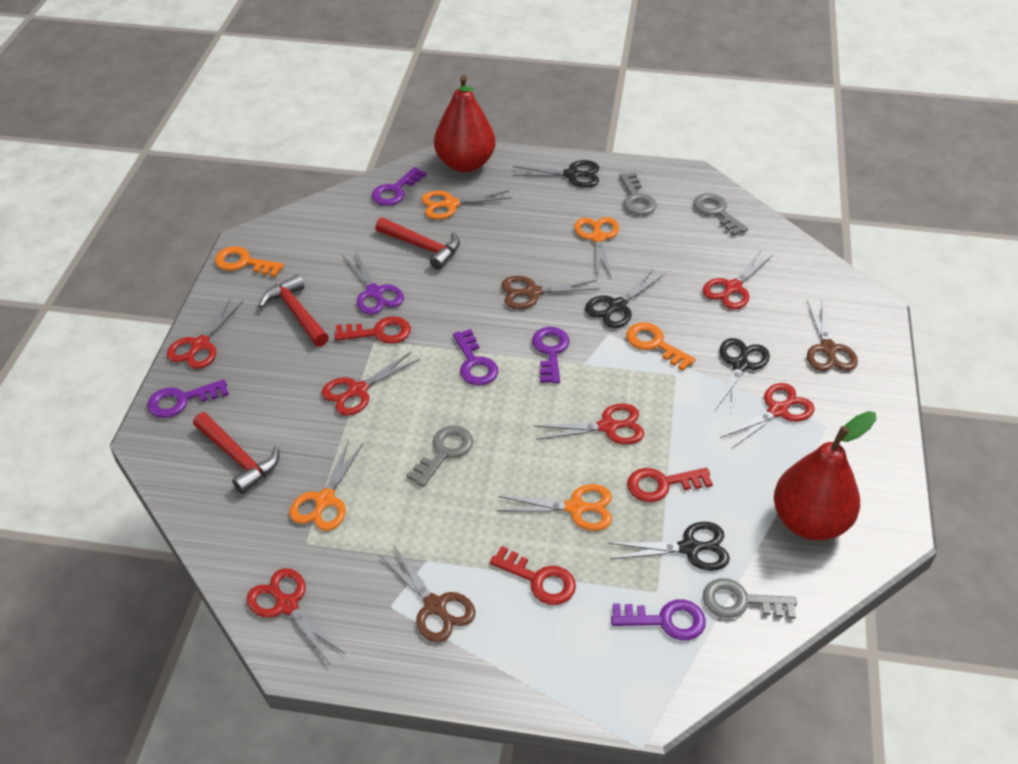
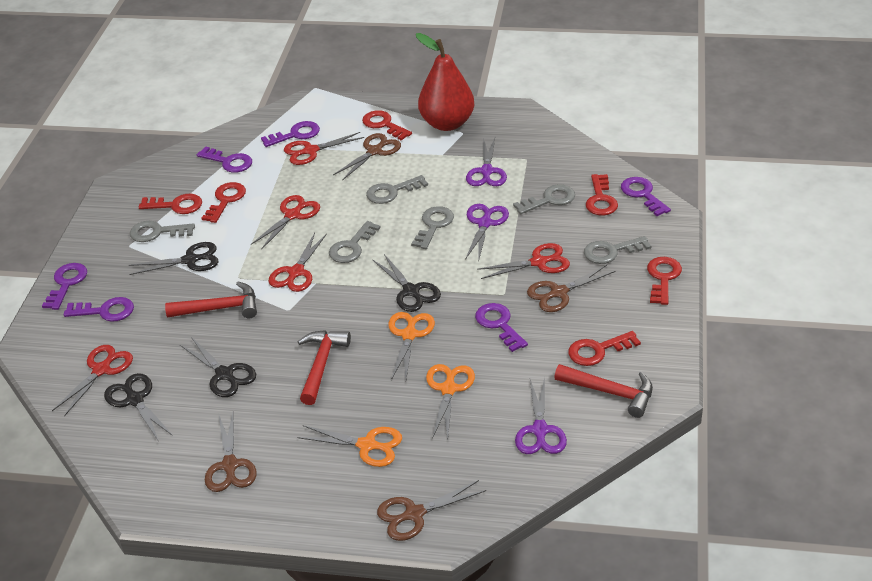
brown scissors: [379,546,476,643] [501,276,600,309] [807,301,858,371] = 3 -> [205,413,257,492] [333,133,401,181] [377,480,486,541] [527,265,615,312] = 4
grey key: [406,426,473,487] [619,172,657,215] [694,193,748,236] [703,578,797,619] = 4 -> [130,221,195,242] [329,221,381,263] [366,175,428,204] [411,206,454,249] [513,184,575,214] [584,236,651,264] = 6
orange key: [215,246,284,277] [626,322,696,370] = 2 -> none = 0
orange scissors: [289,440,364,531] [421,191,512,219] [497,484,612,531] [574,217,619,279] = 4 -> [297,425,402,467] [389,312,435,380] [426,364,475,439] = 3
purple key: [147,379,229,418] [371,167,427,206] [453,329,498,386] [532,327,570,384] [611,599,706,640] = 5 -> [42,263,87,310] [64,297,134,322] [197,146,252,173] [261,121,320,147] [475,303,528,352] [621,177,671,216] = 6
purple scissors: [342,250,404,315] = 1 -> [465,204,509,262] [466,138,507,186] [515,377,567,454] = 3
red key: [335,316,411,344] [490,546,576,605] [627,468,713,502] = 3 -> [139,194,202,214] [202,182,246,223] [362,110,412,140] [568,331,641,366] [586,174,618,216] [647,257,682,305] = 6
red pear: [434,75,495,172] [774,411,876,541] = 2 -> [416,33,474,131] = 1
red scissors: [167,298,243,369] [246,568,346,664] [321,352,420,416] [534,403,644,445] [702,250,773,310] [720,383,814,449] = 6 -> [52,345,133,416] [251,195,320,250] [269,233,327,292] [284,132,364,165] [477,243,570,279] = 5

